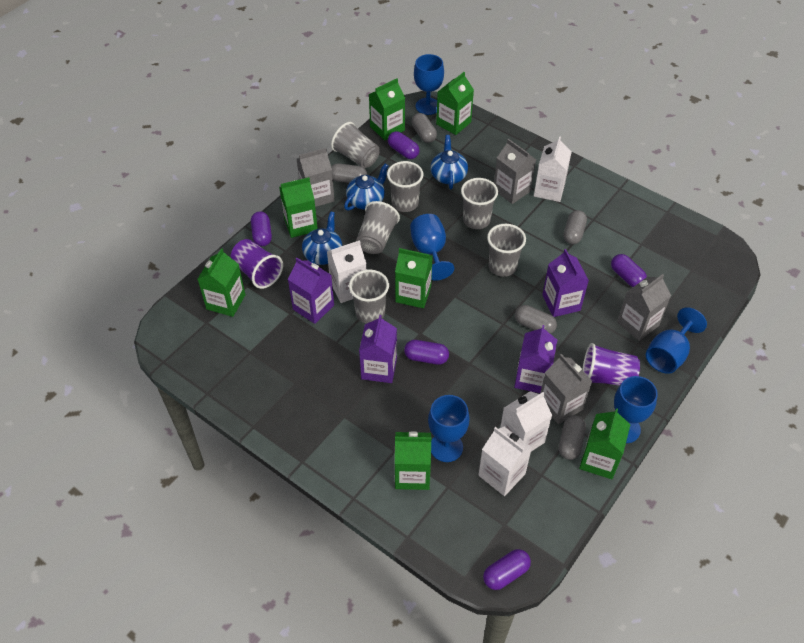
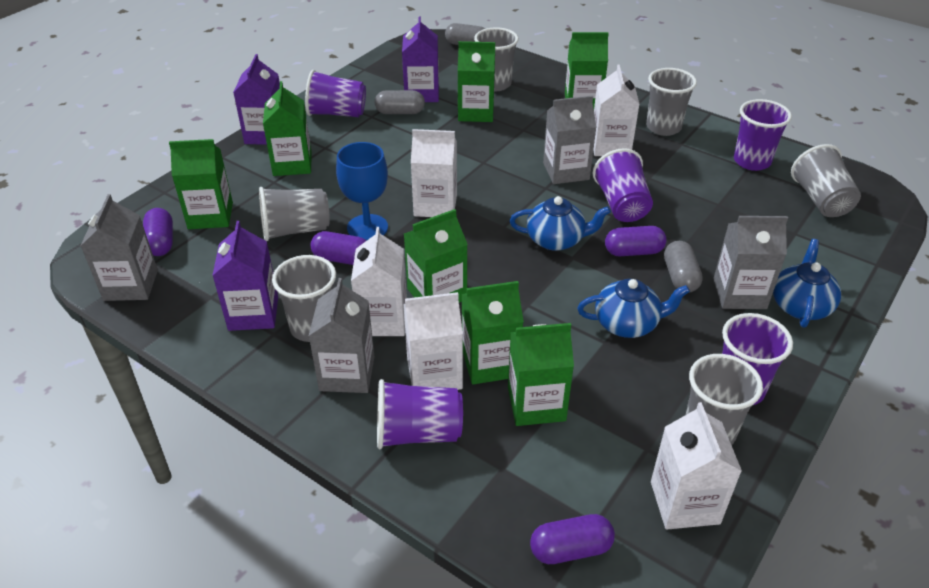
blue goblet: [410,214,454,281] [414,54,444,115] [428,395,470,462] [614,376,658,443] [646,307,707,374] = 5 -> [336,142,388,241] = 1
grey capsule: [331,163,367,183] [412,113,437,143] [515,305,557,334] [559,415,586,460] [563,210,587,244] = 5 -> [375,90,425,114] [445,23,485,45] [664,241,703,293] = 3
purple capsule: [251,211,272,246] [388,131,419,159] [404,340,449,365] [483,549,531,590] [611,254,647,287] = 5 -> [143,208,173,256] [311,231,366,265] [530,514,615,564] [605,226,667,256] = 4
purple carton: [288,258,334,324] [359,315,397,383] [514,325,557,393] [542,249,589,317] = 4 -> [212,221,278,331] [233,54,280,145] [402,16,439,102] = 3
purple cup: [231,239,283,289] [582,343,640,386] = 2 -> [305,70,366,117] [377,379,463,449] [593,148,653,222] [722,313,793,405] [734,99,792,171] = 5
white carton: [327,240,367,303] [478,427,532,496] [500,391,552,452] [534,136,572,202] = 4 -> [351,227,407,336] [403,292,463,390] [411,129,457,217] [593,65,640,156] [651,402,742,529] = 5

